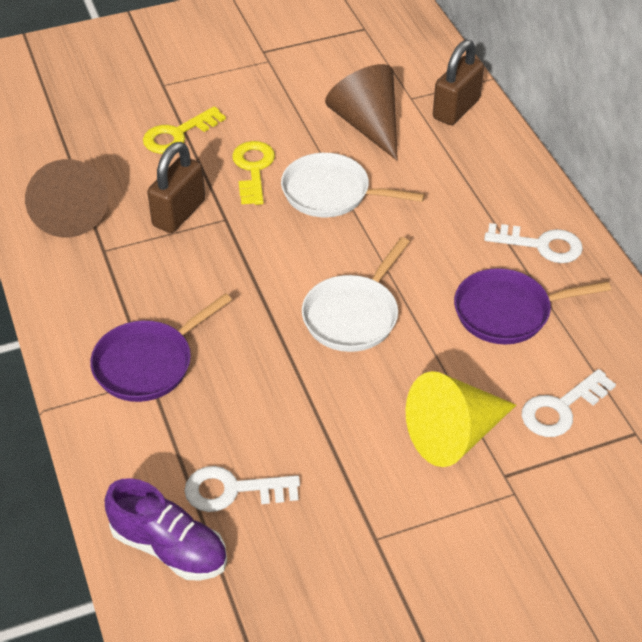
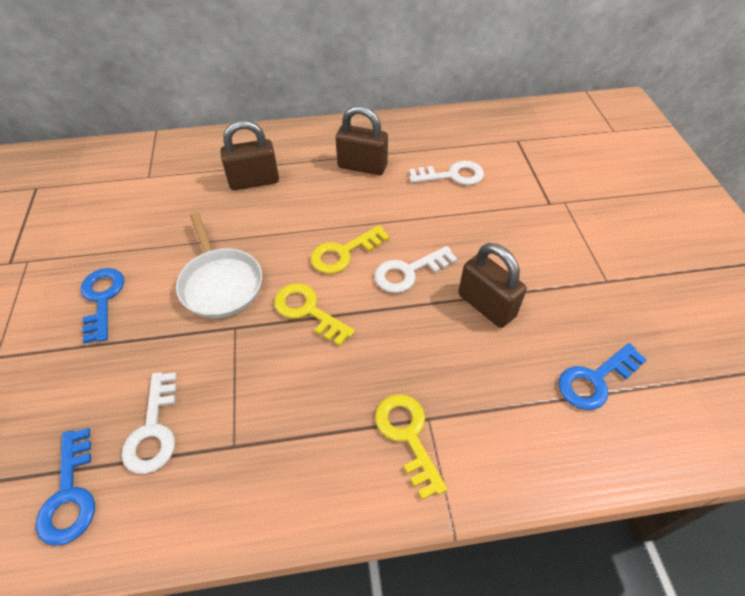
blue key: none = 0 -> [36,428,95,546] [81,268,124,344] [559,343,647,410] = 3
brown cone: [25,159,108,238] [325,64,398,161] = 2 -> none = 0
brown padlock: [147,142,205,233] [433,40,484,125] = 2 -> [220,120,279,190] [336,106,388,175] [458,243,527,328] = 3
purple pan: [90,293,232,402] [454,268,611,344] = 2 -> none = 0
purple shoe: [105,478,227,580] = 1 -> none = 0
white pan: [281,153,425,217] [302,237,410,352] = 2 -> [176,212,262,318] = 1
yellow cone: [405,371,516,467] = 1 -> none = 0
yellow key: [143,106,226,154] [232,141,275,205] = 2 -> [274,283,355,346] [310,225,390,274] [375,394,447,500] = 3

